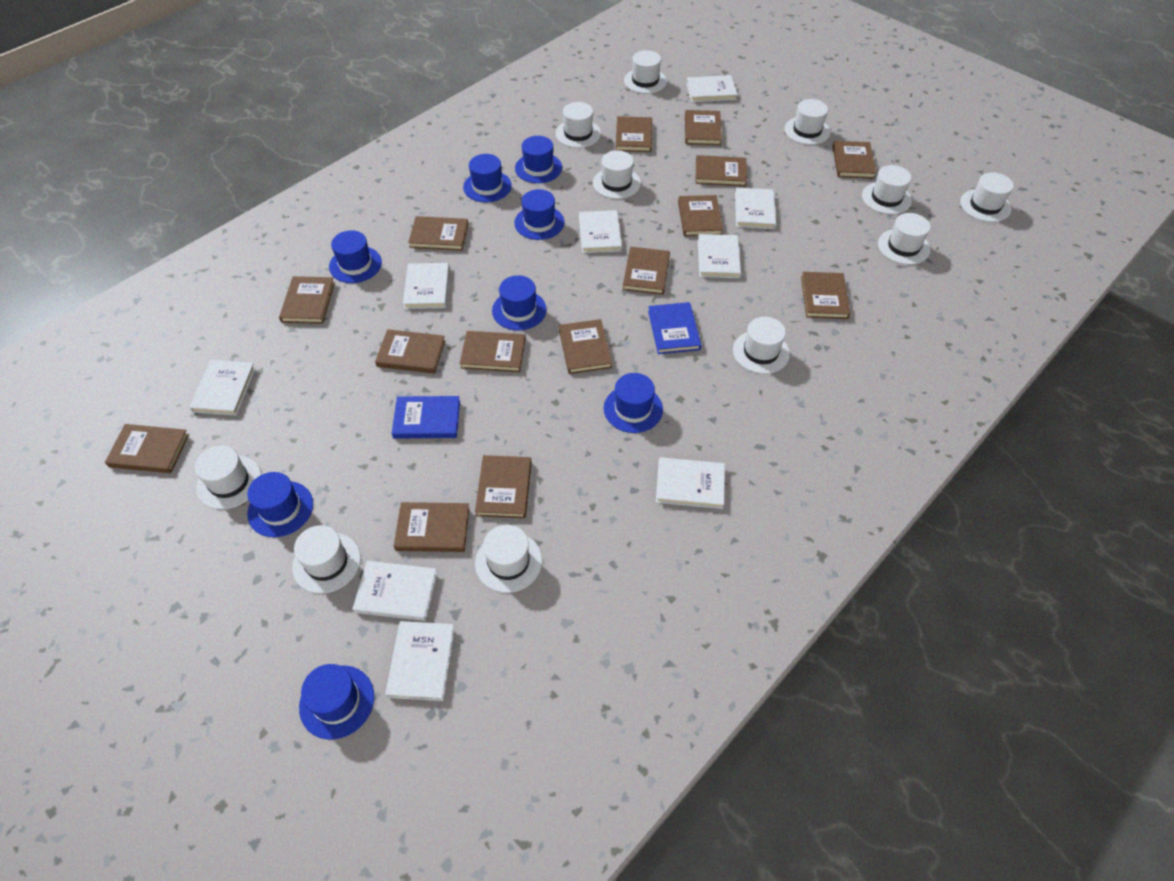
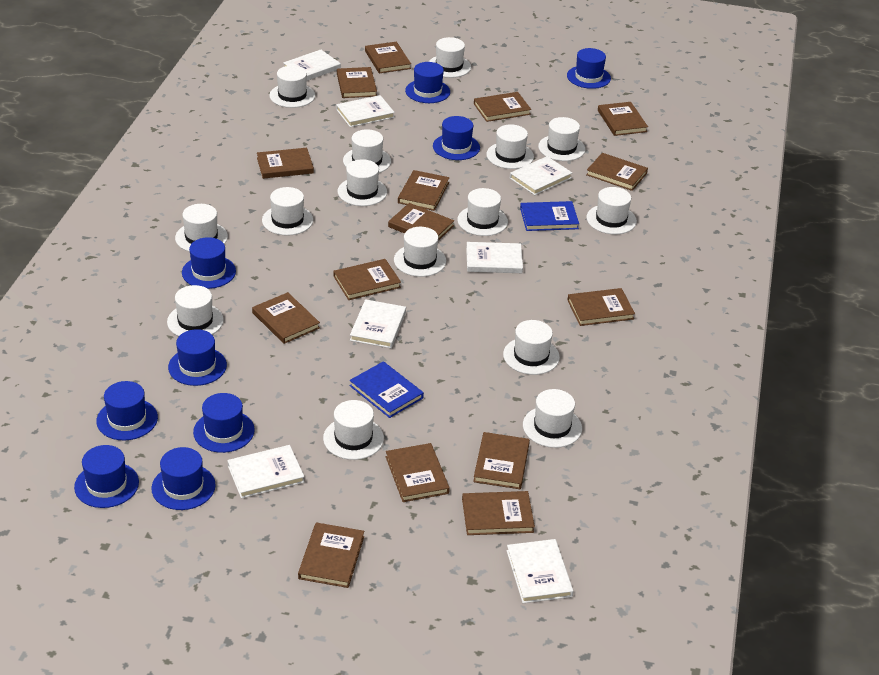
blue hat: [247,472,313,537] [299,664,374,740] [329,230,382,283] [463,154,512,203] [492,275,547,331] [514,189,564,240] [515,136,562,183] [604,373,663,433] = 8 -> [74,445,139,508] [96,381,158,440] [151,447,216,510] [168,329,227,386] [182,237,236,289] [193,393,255,453] [405,62,450,103] [433,116,480,160] [567,48,611,89] = 9
white book: [189,360,256,416] [353,561,438,621] [385,621,455,701] [403,263,450,309] [579,210,622,253] [656,457,725,509] [686,75,737,102] [698,234,741,278] [735,187,776,229] = 9 -> [227,445,305,499] [283,50,341,81] [336,95,395,127] [350,299,406,348] [466,242,523,273] [507,539,573,603] [510,156,572,195] = 7
white hat: [195,445,261,510] [292,525,361,594] [475,525,542,593] [555,102,601,148] [593,150,641,199] [624,50,667,94] [733,317,790,374] [784,99,831,145] [862,165,912,214] [878,213,931,265] [960,172,1014,222] = 11 -> [167,285,224,336] [175,204,228,252] [262,187,313,236] [269,66,315,108] [323,400,384,460] [337,159,387,206] [343,129,391,173] [394,227,446,277] [429,37,471,78] [457,188,508,236] [486,124,534,169] [503,320,560,375] [523,389,582,448] [538,117,585,161] [586,187,637,234] = 15

